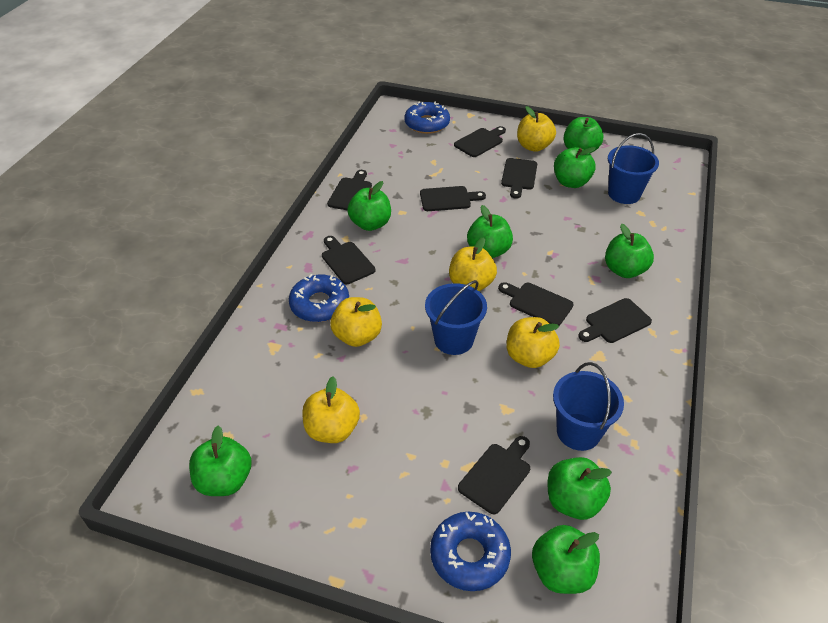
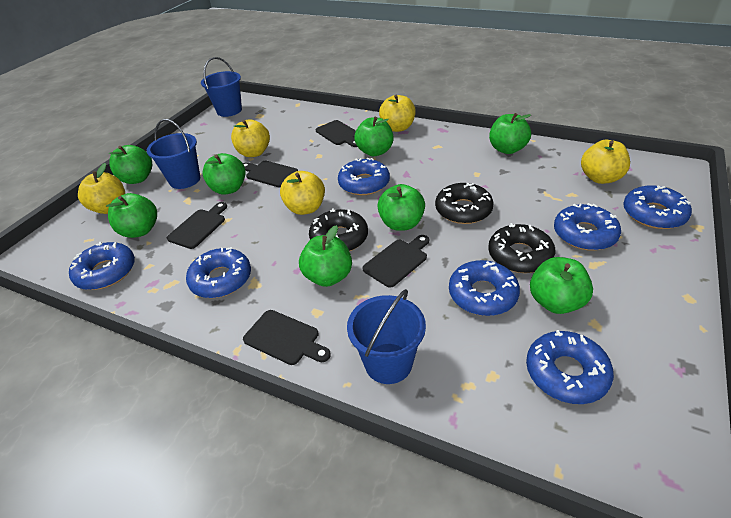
black cutting board: [322,236,375,284] [327,170,372,210] [420,186,486,211] [454,126,506,157] [458,436,530,514] [498,282,574,326] [501,158,537,199] [578,298,652,343] = 8 -> [167,202,227,249] [243,161,298,188] [243,310,331,365] [316,120,357,147] [362,235,429,288] = 5
black donut: none = 0 -> [309,208,368,251] [435,183,494,224] [488,223,556,273] = 3
blue donut: [289,274,349,322] [404,101,450,134] [430,512,511,591] = 3 -> [69,242,135,290] [186,247,251,298] [338,158,390,195] [449,260,520,316] [526,330,614,404] [554,203,621,251] [623,185,692,229] = 7

